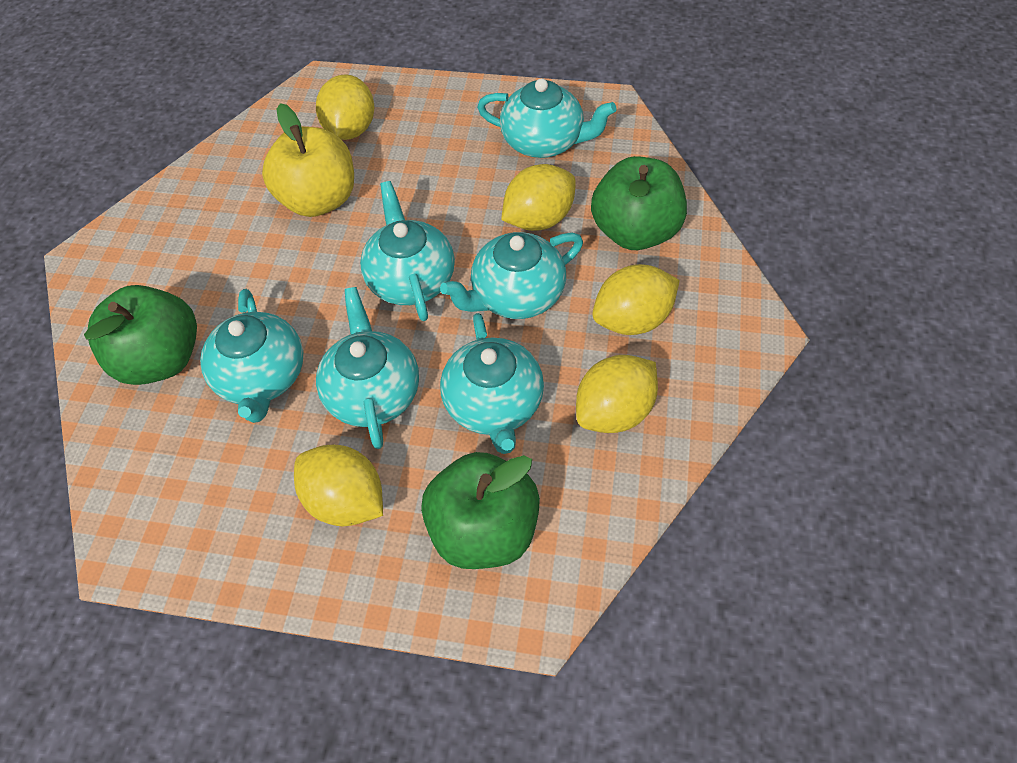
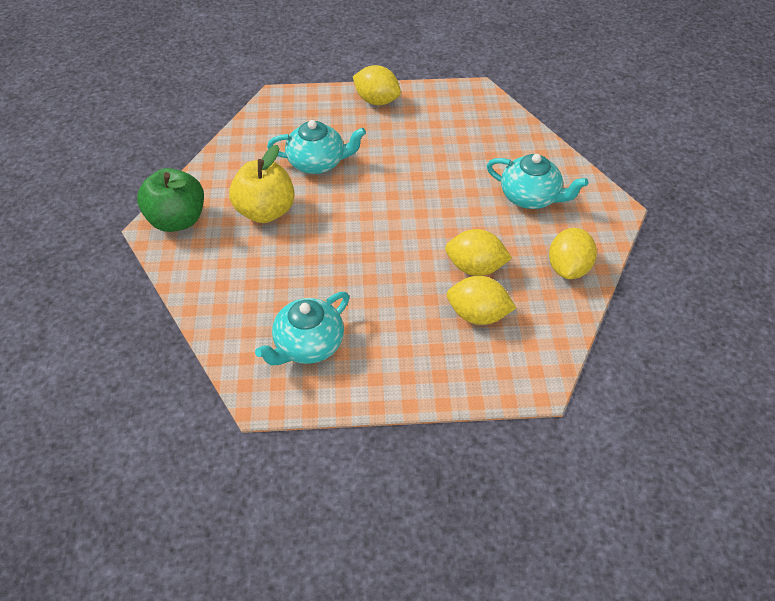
green apple: [84,285,197,385] [421,452,540,569] [591,156,687,250] = 3 -> [137,168,204,232] = 1
turquoise teapot: [200,289,303,423] [316,287,419,449] [360,181,455,321] [440,232,583,319] [440,313,544,454] [477,78,617,158] = 6 -> [255,292,349,365] [267,120,366,174] [486,154,588,209] = 3
yellow lemon: [294,445,383,526] [316,74,374,140] [501,164,576,231] [576,355,658,433] [592,264,680,335] = 5 -> [353,65,401,105] [445,229,512,276] [447,276,516,325] [549,228,597,279] = 4

